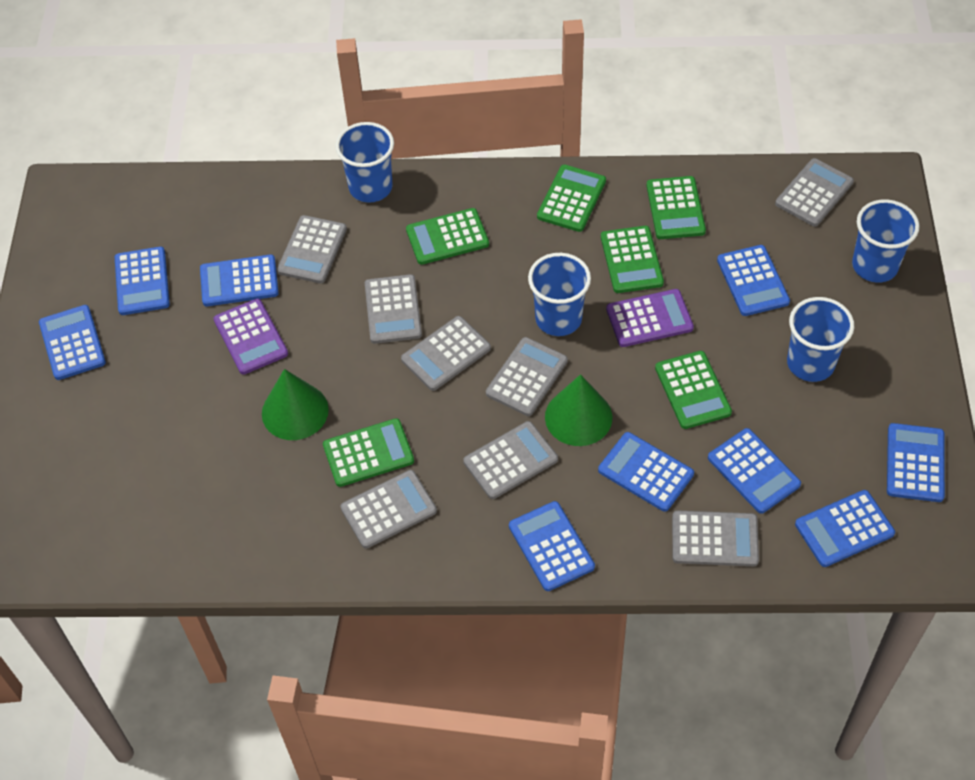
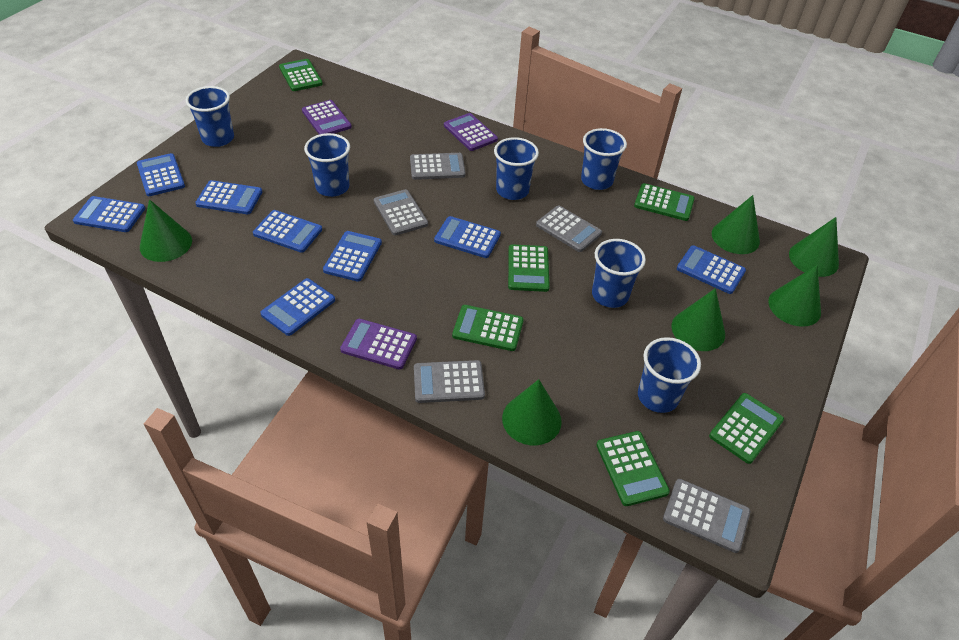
blue calculator: [39,305,106,380] [115,247,170,315] [200,254,279,306] [509,501,595,591] [598,432,694,512] [708,428,801,514] [717,245,790,316] [795,490,895,567] [887,423,945,502] = 9 -> [73,196,145,232] [137,153,185,196] [195,180,262,214] [253,210,322,253] [260,278,335,336] [323,231,382,282] [434,216,501,258] [677,245,746,294] = 8
blue cup: [335,122,394,203] [528,253,591,336] [787,297,854,382] [852,199,919,283] = 4 -> [185,86,234,147] [304,133,350,197] [494,137,539,200] [581,128,627,190] [592,239,646,308] [638,337,701,413] = 6
green cone: [262,369,329,440] [545,374,612,446] = 2 -> [140,199,192,262] [502,379,562,445] [672,288,725,351] [712,195,760,254] [768,265,821,327] [789,217,839,277] = 6
grey calculator: [277,215,347,283] [341,470,437,549] [365,274,422,344] [401,316,491,391] [463,421,558,499] [486,337,568,416] [672,510,759,566] [775,158,854,226] = 8 -> [374,189,428,236] [410,153,466,180] [414,360,485,403] [536,205,602,252] [663,479,750,553] = 5
purple calculator: [213,298,288,375] [606,289,694,347] = 2 -> [302,100,352,134] [340,319,417,370] [444,113,498,151] = 3

